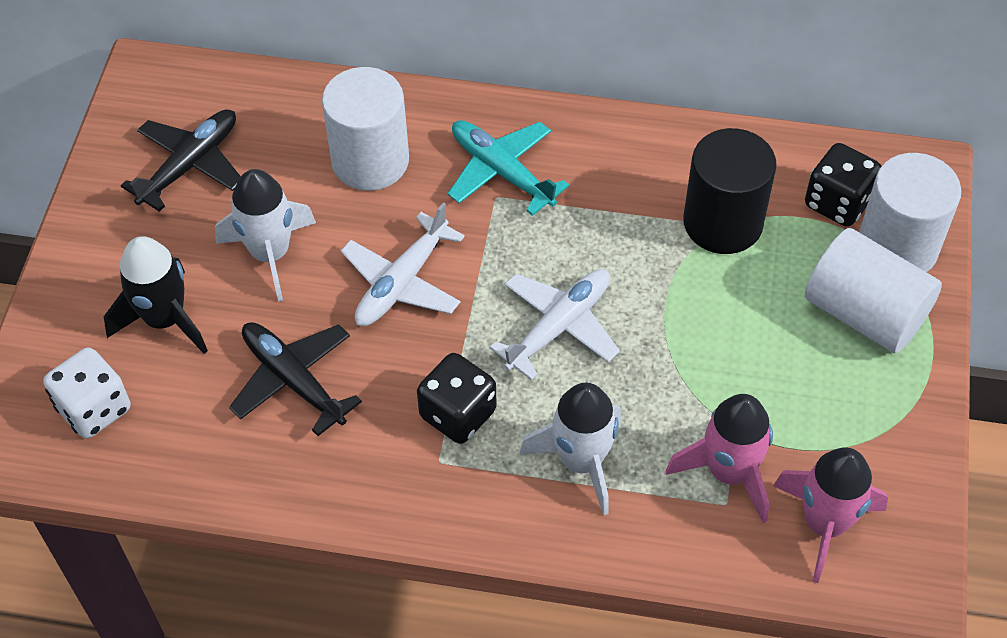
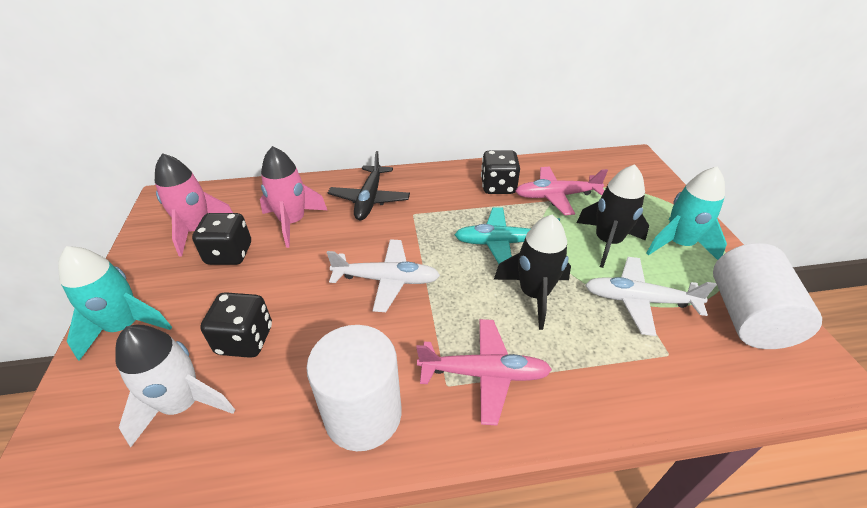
black cylinder: [683,128,777,254] = 1 -> none = 0
black dice: [417,353,497,444] [805,143,881,227] = 2 -> [192,213,251,265] [200,292,272,358] [481,150,520,194] = 3
black plane: [121,110,241,212] [229,322,362,436] = 2 -> [328,151,410,220] = 1
black rocket: [104,236,208,354] = 1 -> [494,215,571,330] [577,164,649,268] = 2
pink plane: none = 0 -> [416,319,552,426] [515,167,608,215] = 2
turquoise rocket: none = 0 -> [58,246,172,361] [646,167,727,260] = 2
white cylinder: [322,67,409,191] [805,228,942,353] [859,153,961,272] = 3 -> [306,325,402,451] [713,243,822,349] = 2
white dice: [43,347,131,438] = 1 -> none = 0
white rocket: [215,169,316,301] [519,383,621,516] = 2 -> [115,325,235,447] = 1

